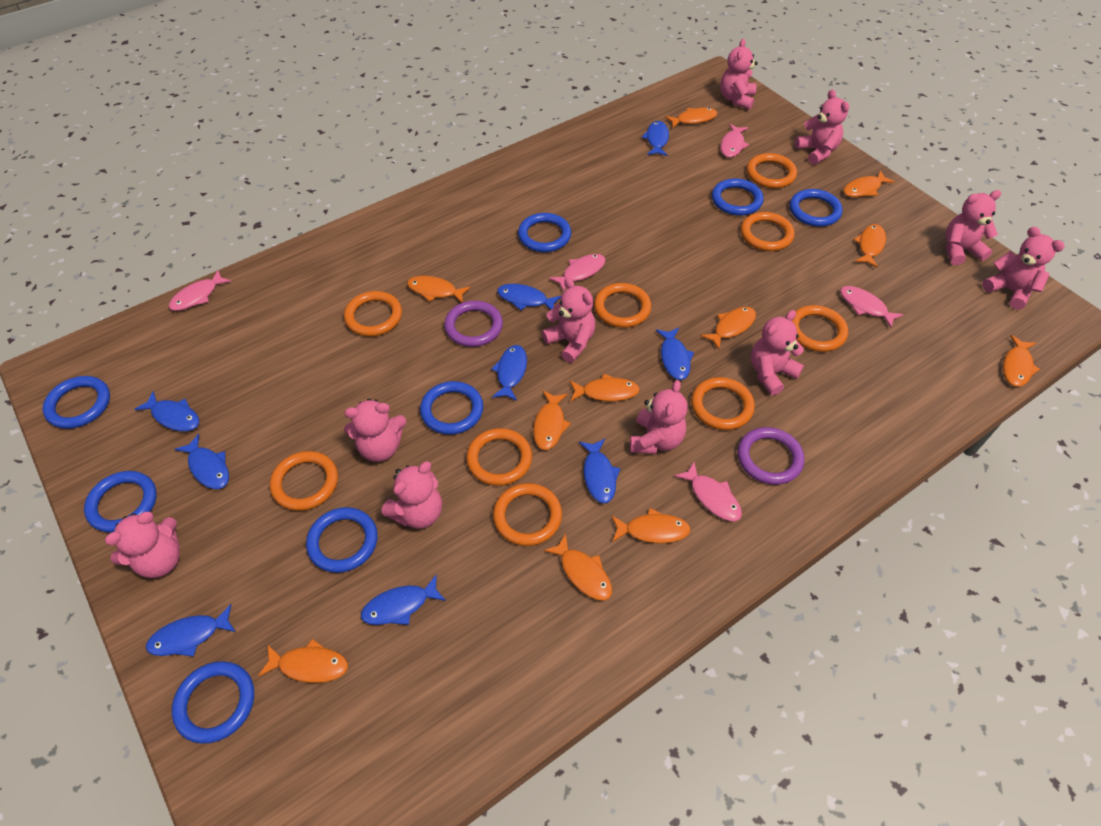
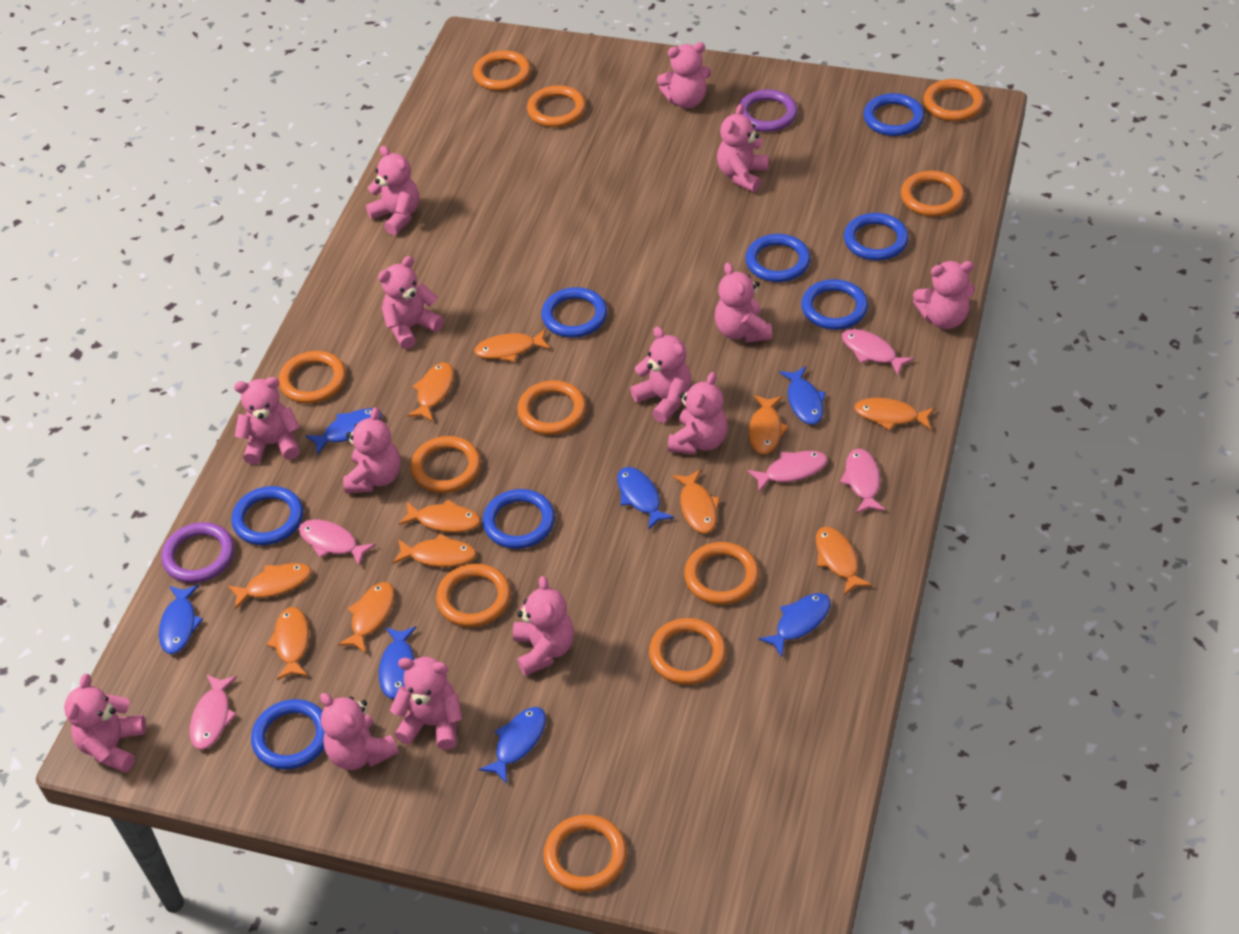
blue fish: [134,391,199,431] [146,604,236,657] [175,434,229,489] [361,575,446,625] [491,345,527,401] [497,284,561,310] [579,439,620,503] [642,121,669,156] [656,328,694,380] = 9 -> [159,585,203,654] [306,408,382,455] [379,627,417,699] [479,707,546,784] [617,467,675,530] [758,593,831,657] [779,366,826,425] = 7
orange ring: [270,451,338,511] [344,291,402,337] [466,428,532,486] [493,483,562,546] [594,283,652,328] [691,377,755,430] [741,212,795,251] [747,153,797,188] [792,305,848,352] = 9 -> [279,351,346,404] [411,436,481,493] [436,564,511,627] [473,50,531,91] [517,380,586,435] [527,85,586,127] [543,815,627,892] [649,618,726,685] [684,542,759,605] [901,170,965,217] [923,79,984,121] = 11
pink teddy bear: [105,512,180,578] [344,399,406,462] [382,462,442,529] [542,278,595,363] [630,380,688,454] [720,39,758,110] [751,310,804,396] [795,90,849,165] [946,190,1001,265] [982,227,1065,309] = 10 -> [64,674,146,773] [234,377,300,465] [320,693,399,770] [343,407,401,493] [366,146,419,235] [378,256,444,349] [390,657,463,750] [513,576,574,676] [630,327,691,423] [657,42,711,109] [668,372,728,454] [715,263,772,343] [717,104,769,192] [913,261,975,329] = 14

